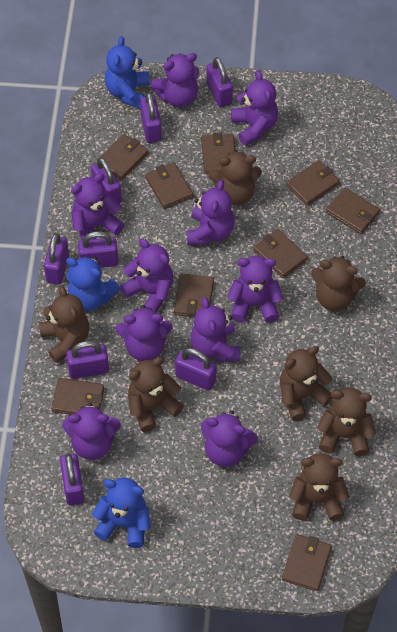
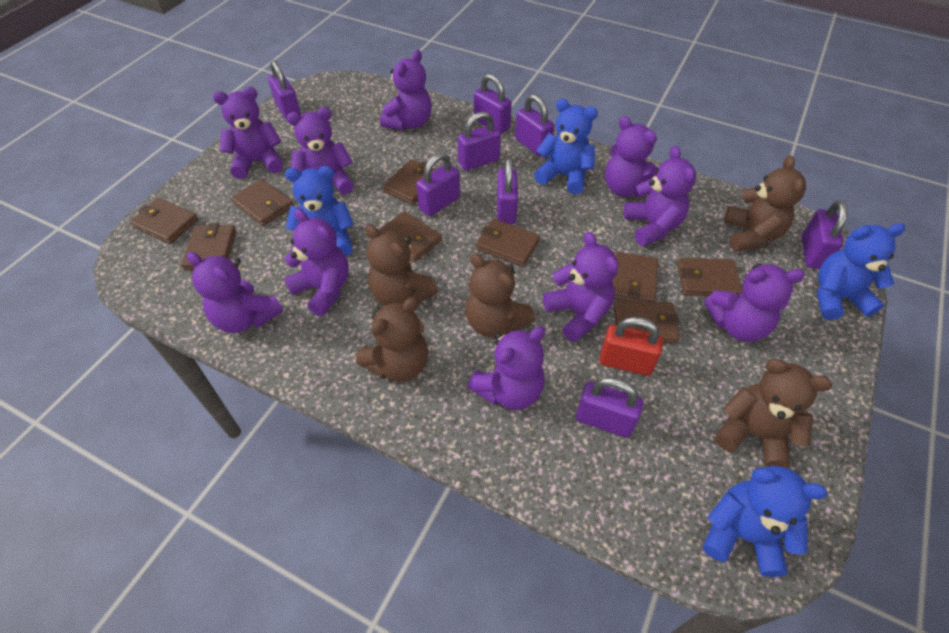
blue teddy bear: [66,256,121,311] [92,477,151,548] [105,36,150,109] = 3 -> [285,166,354,256] [534,99,598,194] [703,466,827,577] [817,223,906,320] = 4
brown teddy bear: [39,286,89,363] [128,357,184,432] [209,150,262,205] [280,346,332,421] [289,453,349,521] [311,255,366,311] [317,388,376,456] = 7 -> [356,297,428,382] [366,225,439,306] [465,253,535,337] [715,359,832,468] [724,156,806,251] = 5
red padlock: none = 0 -> [599,317,663,376] = 1

